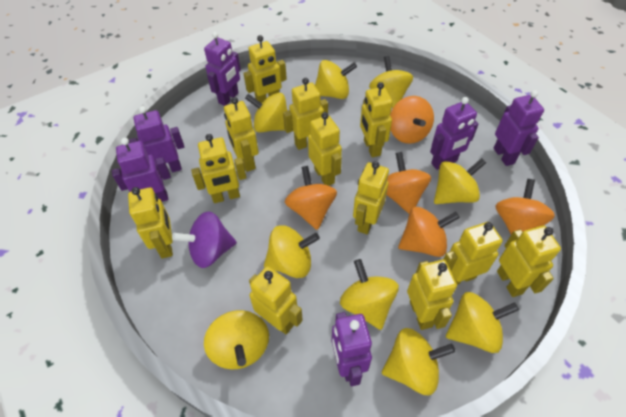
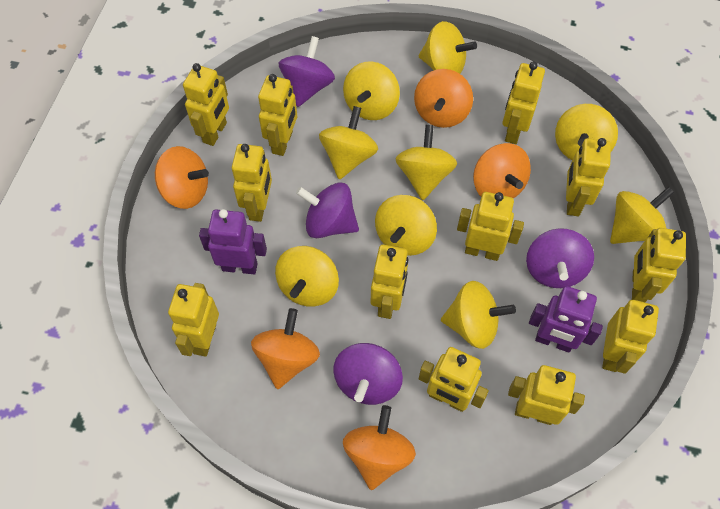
purple robot: [112,138,171,202] [129,106,184,172] [204,32,241,106] [332,312,372,386] [430,97,479,170] [494,90,544,166] = 6 -> [199,209,267,274] [529,286,603,353] = 2
purple spinning top: [172,211,237,268] = 1 -> [279,36,335,107] [296,182,359,238] [333,343,403,405] [526,228,594,288] = 4

